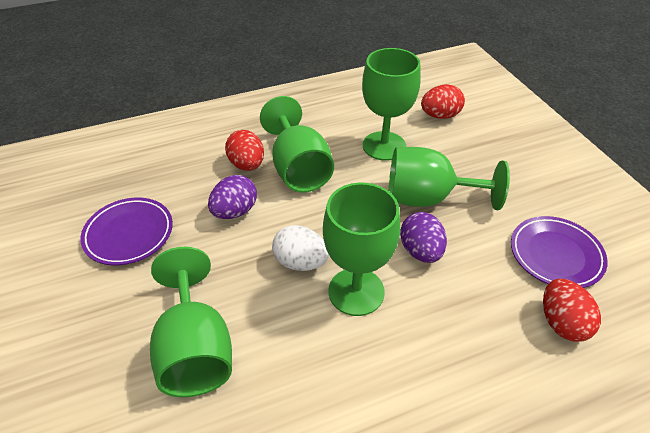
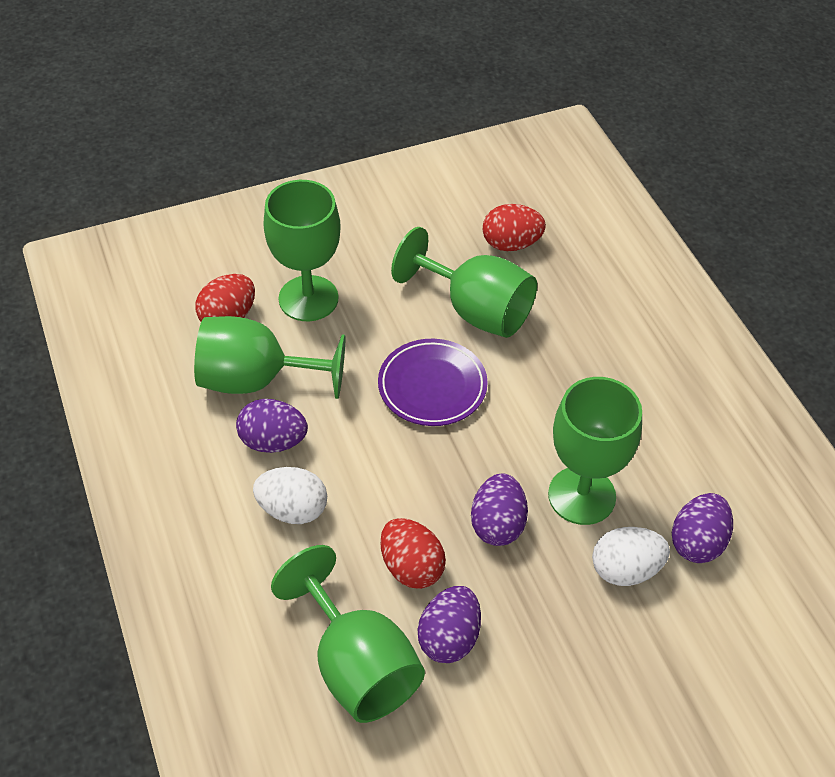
purple egg: [208,175,257,219] [400,212,447,263] = 2 -> [236,399,308,453] [417,586,481,663] [471,473,528,546] [672,493,733,563] = 4
purple plate: [80,198,173,265] [511,216,608,288] = 2 -> [378,339,488,426] = 1
white egg: [272,225,329,271] = 1 -> [253,467,327,524] [592,527,670,586] = 2

